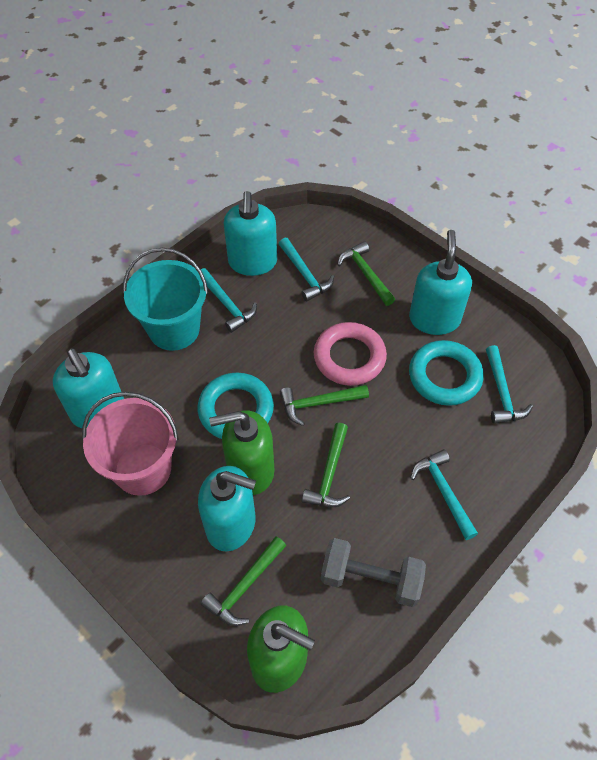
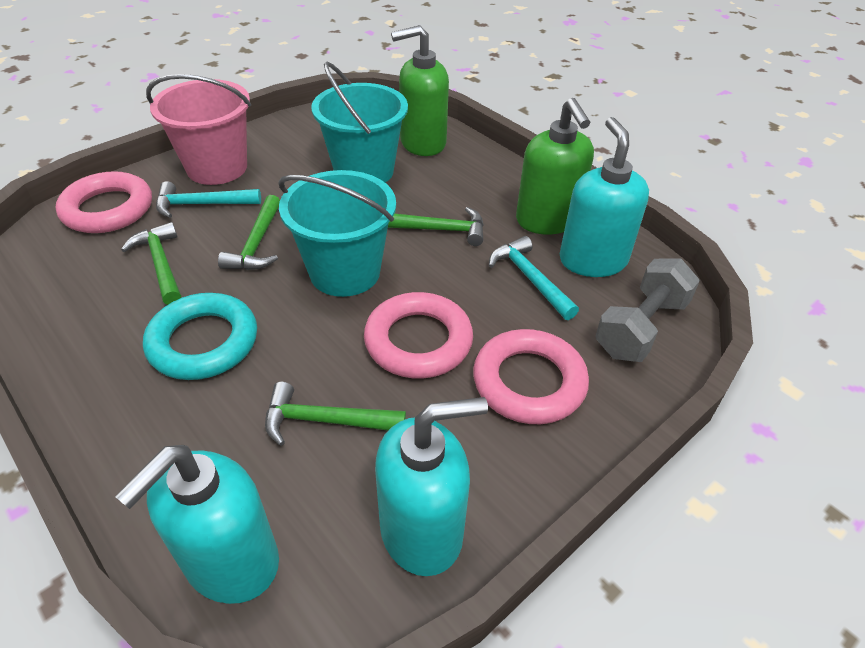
pink ring: [314,322,387,386] = 1 -> [56,171,152,233] [364,292,473,378] [473,329,589,424] = 3
turquoise bucket: [123,248,208,351] = 1 -> [278,170,396,297] [311,61,408,183] = 2
turquoise hammer: [201,268,257,333] [279,238,334,302] [410,449,478,540] [486,345,533,424] = 4 -> [156,181,261,218] [489,236,579,320] = 2
turquoise ring: [197,373,274,439] [409,340,484,406] = 2 -> [143,293,257,380] = 1
turquoise soap dispenser: [53,348,124,428] [198,466,256,551] [223,191,277,276] [409,230,472,335] = 4 -> [115,445,279,604] [375,397,488,576] [560,117,649,277] = 3

